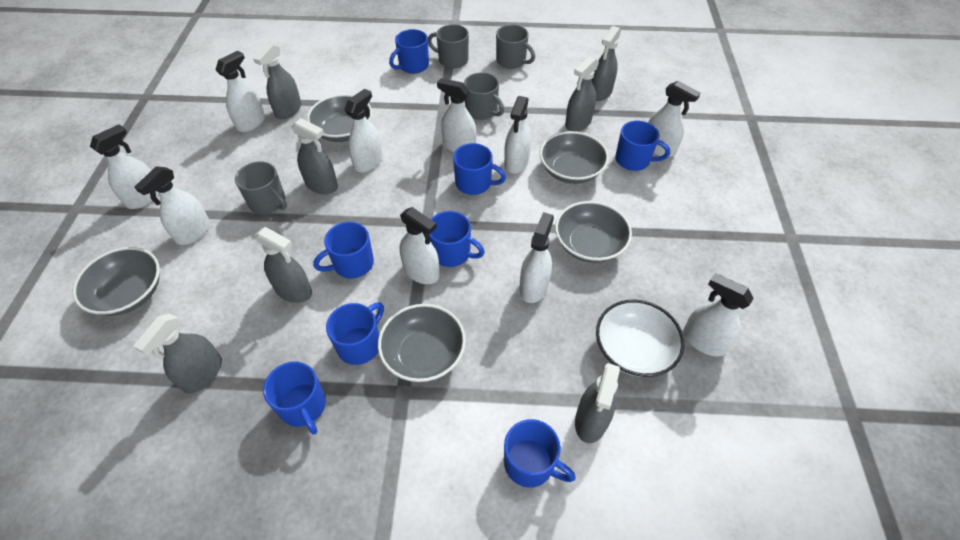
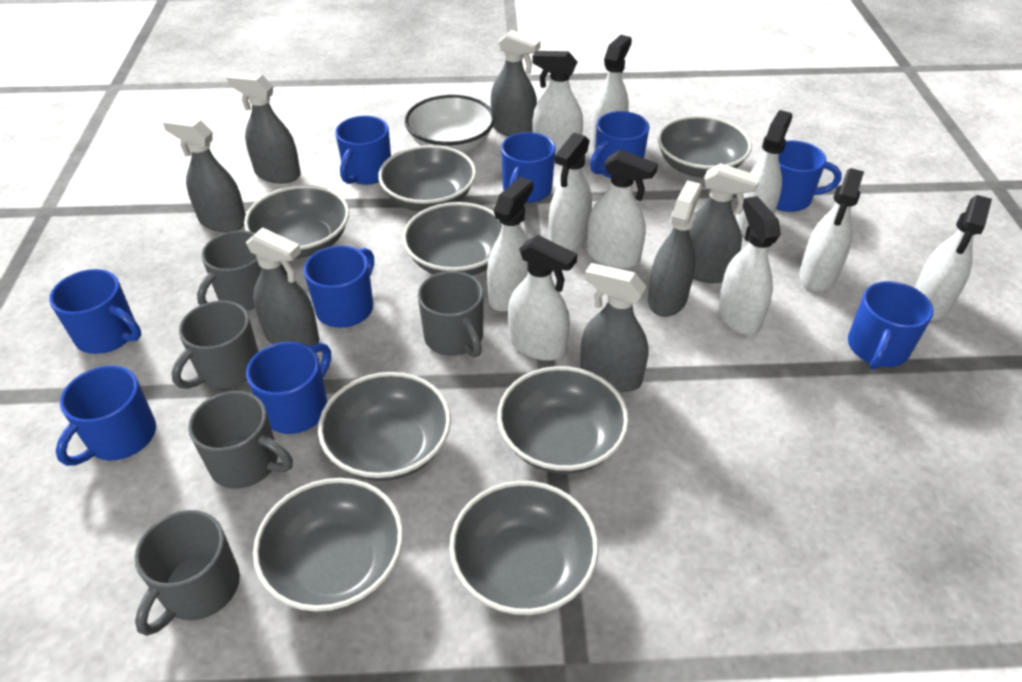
blue mug: [263,362,326,435] [313,222,374,278] [326,302,384,365] [389,29,429,74] [429,211,485,267] [453,143,506,195] [504,419,576,488] [615,121,670,171] = 8 -> [49,269,141,354] [56,366,156,466] [246,342,331,434] [304,246,374,328] [335,116,391,185] [501,132,555,203] [590,111,650,178] [776,140,842,212] [848,281,933,370] = 9
grey bowl: [72,247,160,316] [307,94,372,142] [378,304,466,382] [540,131,609,184] [555,201,632,263] = 5 -> [244,185,349,258] [253,478,403,612] [318,372,451,481] [378,145,476,212] [402,202,502,276] [449,481,599,615] [497,366,629,474] [657,116,752,178] = 8
grey mug: [235,161,287,214] [428,24,469,69] [464,72,504,120] [496,25,535,69] = 4 -> [134,510,240,636] [172,301,259,389] [188,391,293,489] [197,230,261,311] [417,271,484,358] = 5

